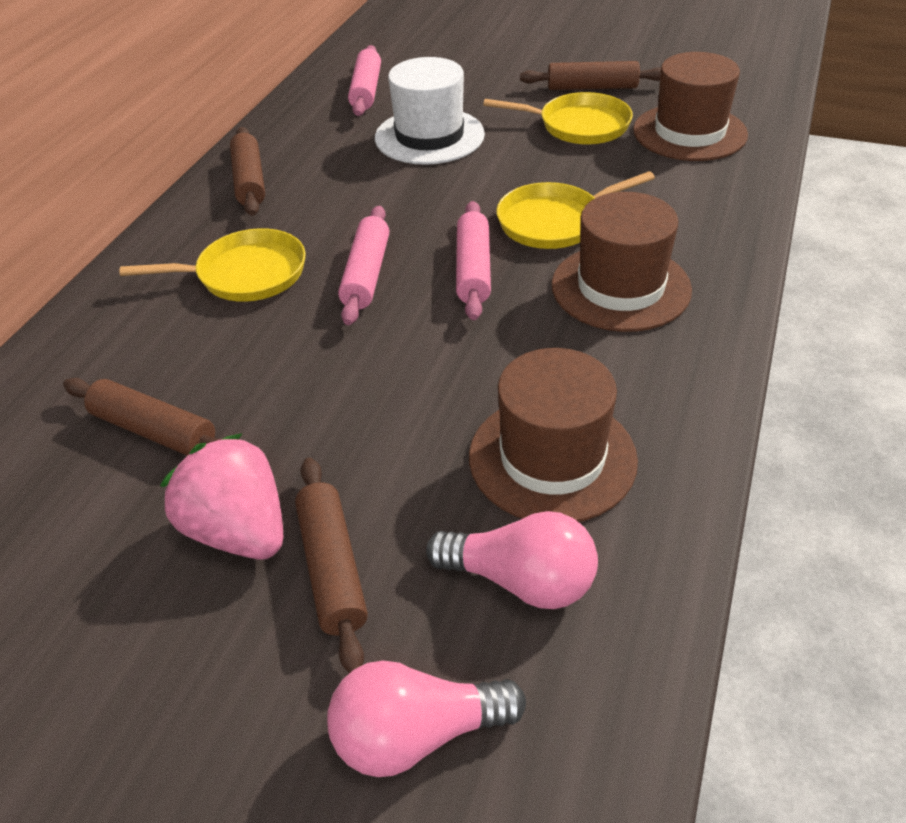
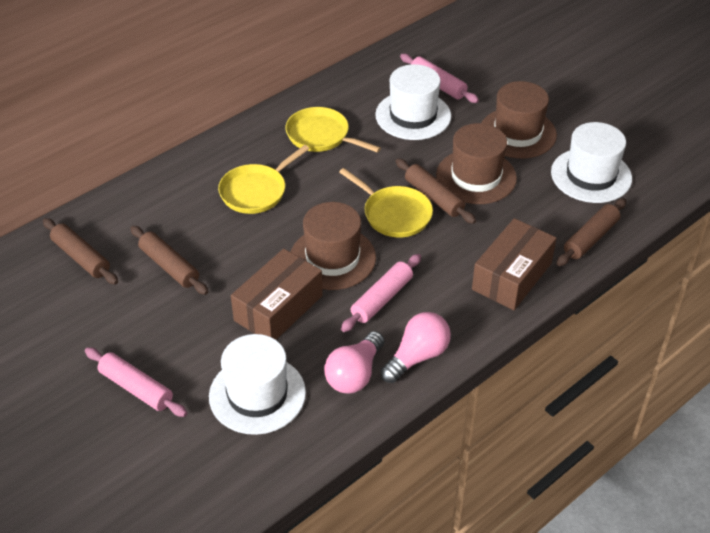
brown box: none = 0 -> [231,249,323,340] [472,218,557,310] = 2
pink strawberry: [160,433,283,560] = 1 -> none = 0
white hat: [375,57,485,165] = 1 -> [209,334,306,435] [375,64,451,140] [551,122,632,203] = 3

